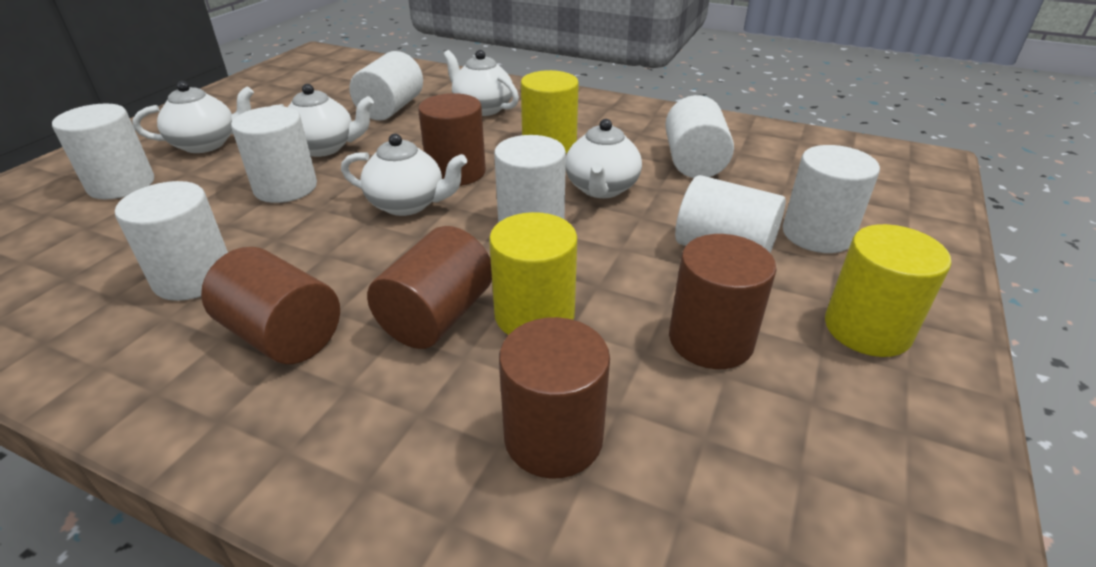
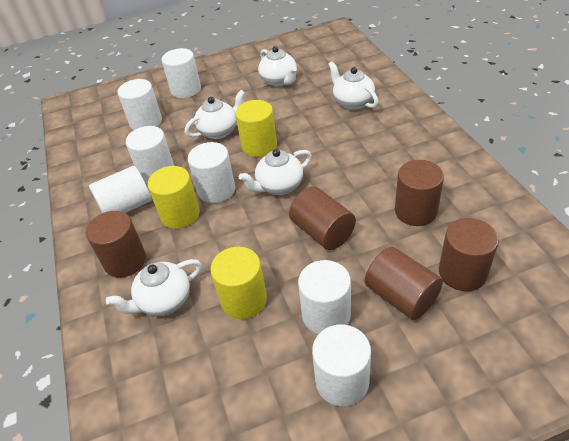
white cylinder: [52,104,154,199] [115,181,228,301] [231,106,317,203] [350,51,423,121] [494,135,566,223] [665,95,734,178] [675,175,786,253] [783,145,880,253] = 8 -> [89,166,151,213] [117,79,162,130] [126,126,174,184] [162,48,201,98] [188,142,235,203] [298,260,351,334] [312,324,371,406] = 7

